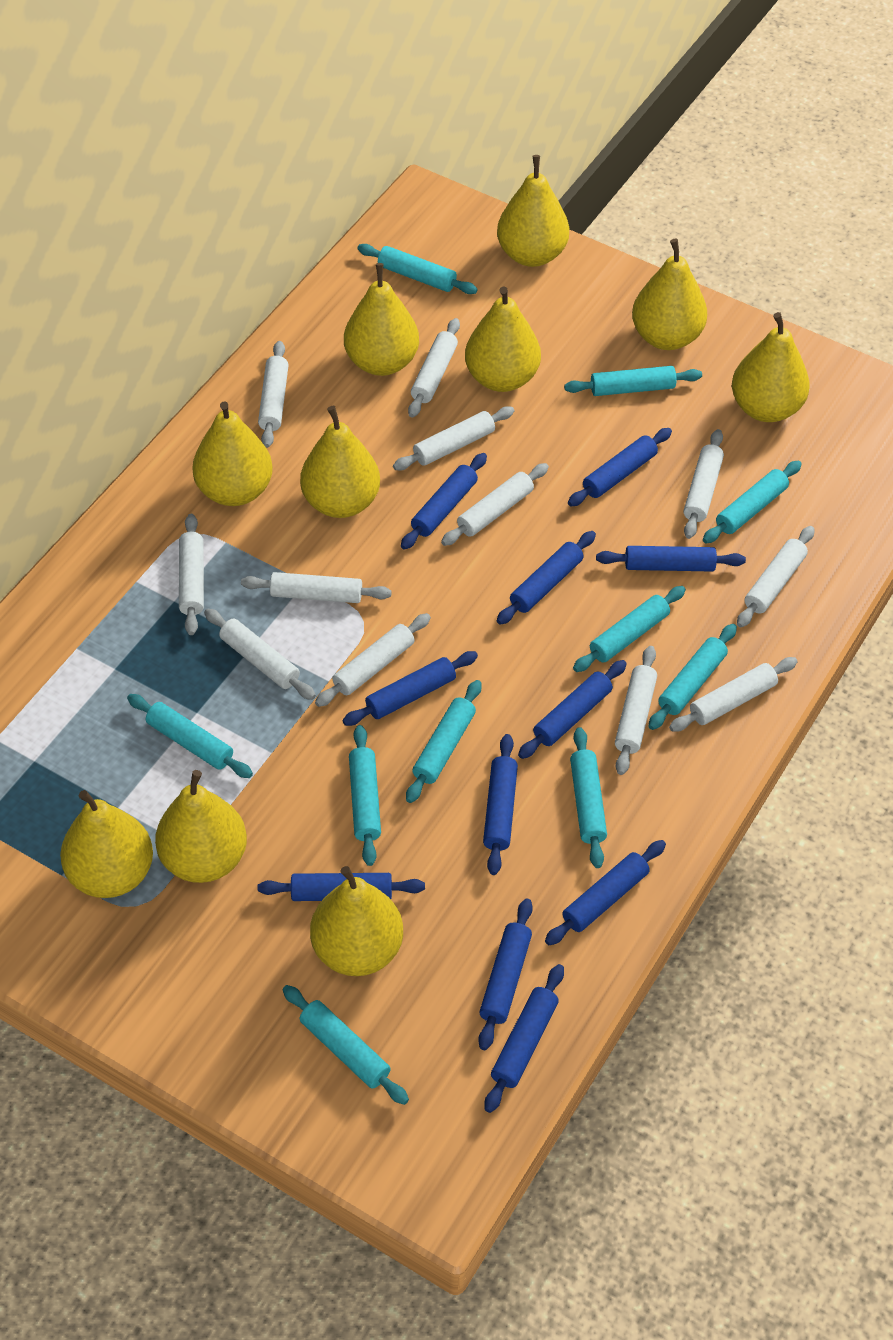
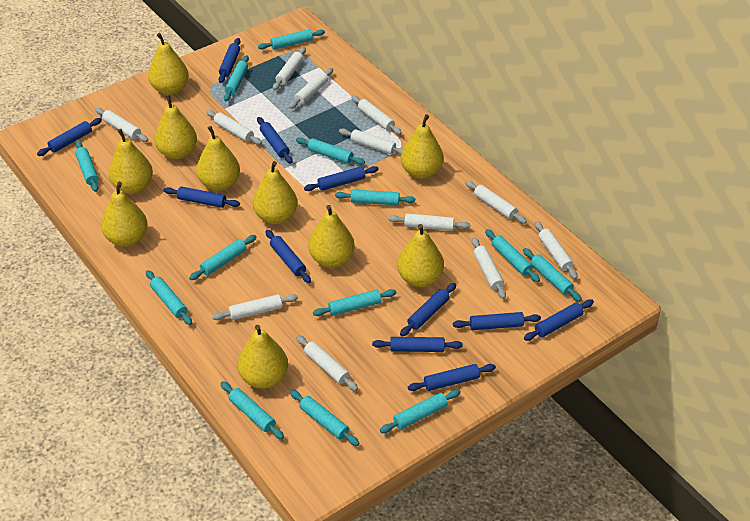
turquoise rolling pin: [127,694,253,778] [283,985,409,1105] [349,725,381,866] [357,244,478,294] [406,680,481,803] [564,366,702,396] [570,727,607,868] [573,586,686,672] [648,624,737,730] [703,461,802,543] = 10 -> [75,141,98,192] [146,270,192,325] [189,235,256,280] [220,381,284,439] [224,55,249,101] [258,29,325,49] [290,390,360,446] [296,137,365,165] [313,289,396,316] [335,189,415,205] [380,389,461,433] [485,229,540,282] [523,248,582,302] = 13

